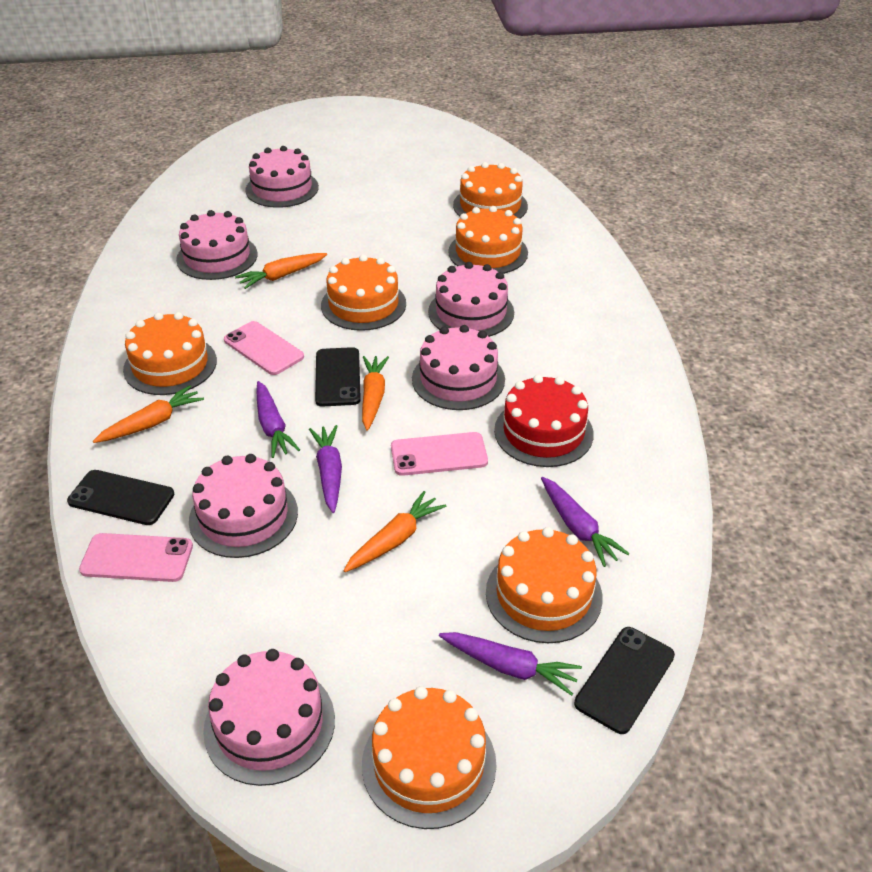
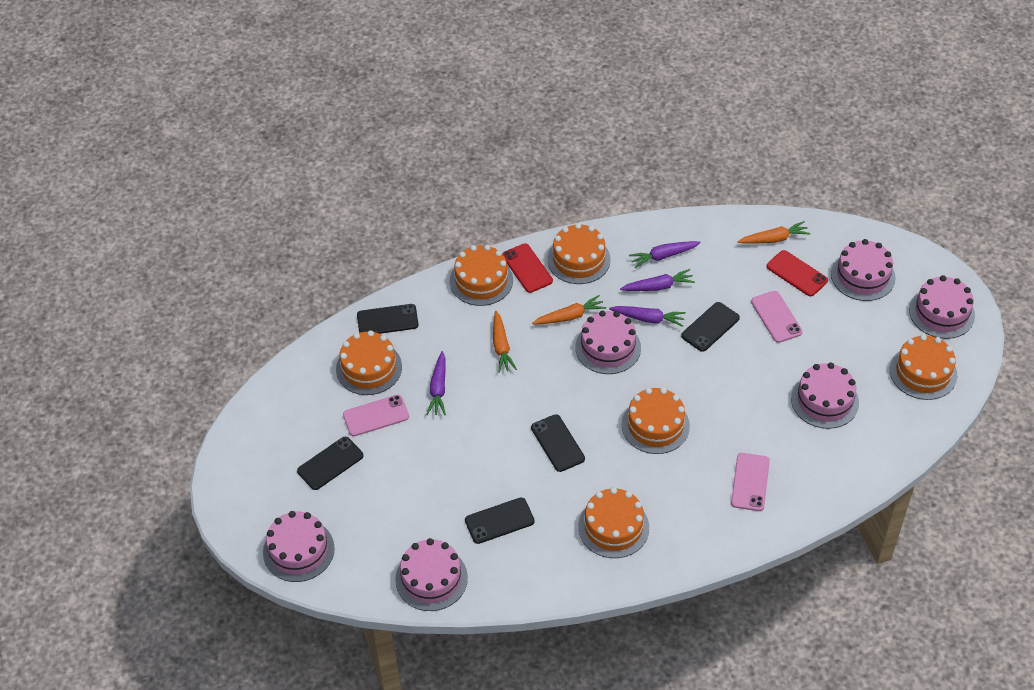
black phone: [67,470,175,525] [315,347,361,407] [574,627,675,734] = 3 -> [297,437,363,490] [357,304,419,334] [465,498,535,544] [531,414,585,472] [681,302,740,352] = 5
orange carrot: [93,385,204,443] [235,253,327,289] [343,491,446,572] [362,356,389,431] = 4 -> [493,311,517,373] [532,295,606,324] [738,221,810,244] = 3
red cake: [494,375,594,467] = 1 -> none = 0
red phone: none = 0 -> [502,243,553,293] [767,250,828,296] = 2

